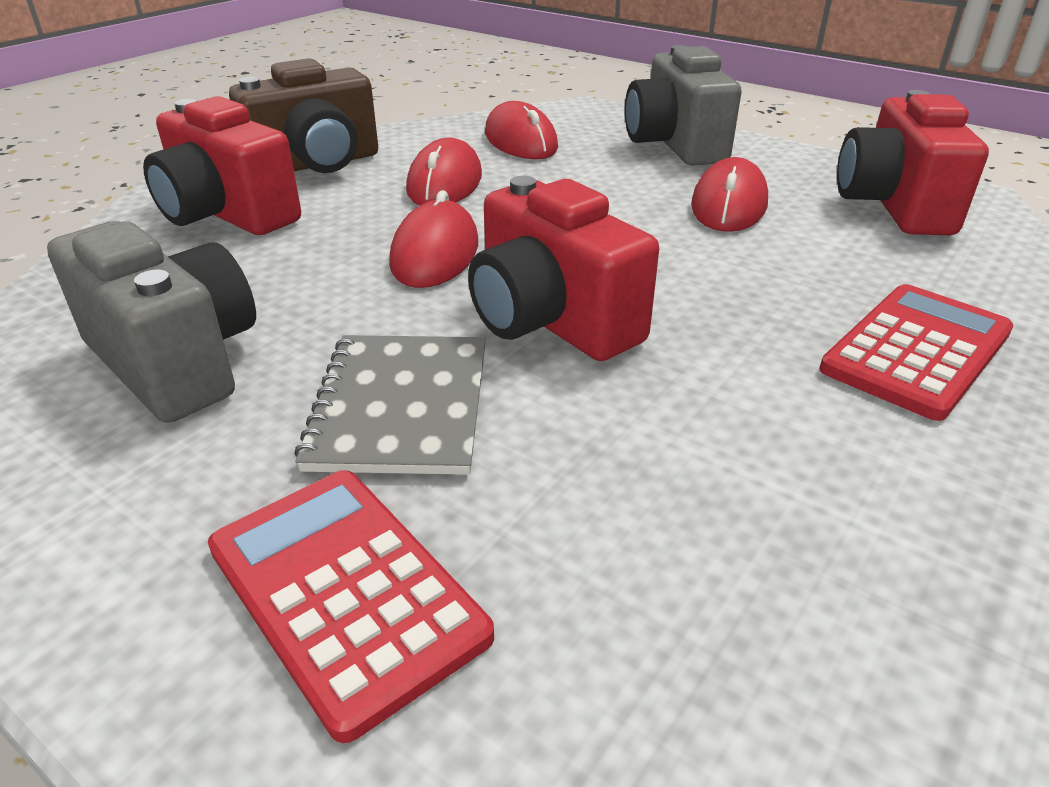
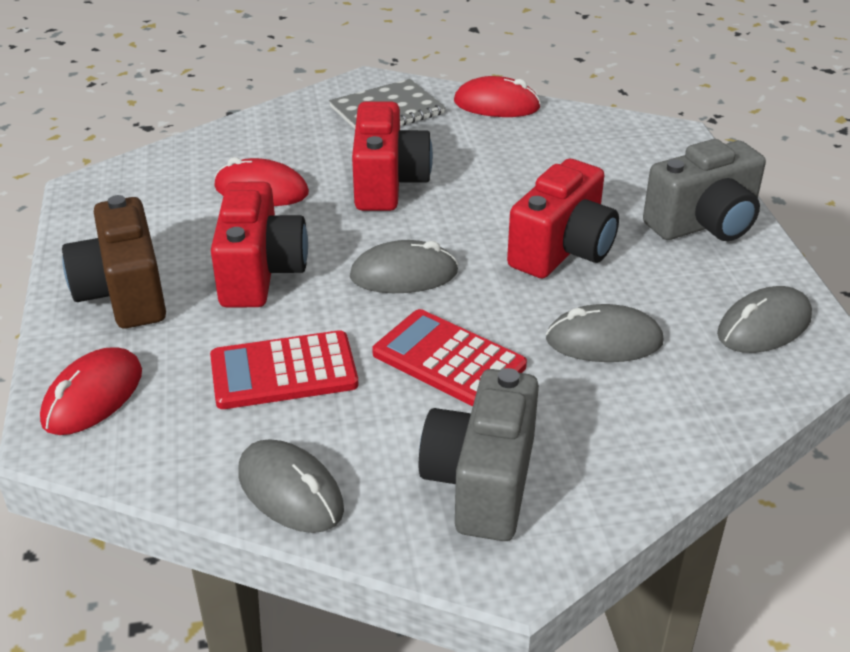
grey mouse: none = 0 -> [238,439,344,533] [350,240,458,293] [546,304,663,362] [717,286,812,353] = 4
red mouse: [389,190,478,288] [406,138,482,206] [485,101,558,159] [691,157,768,232] = 4 -> [40,347,142,435] [214,157,309,206] [454,76,541,117] = 3

